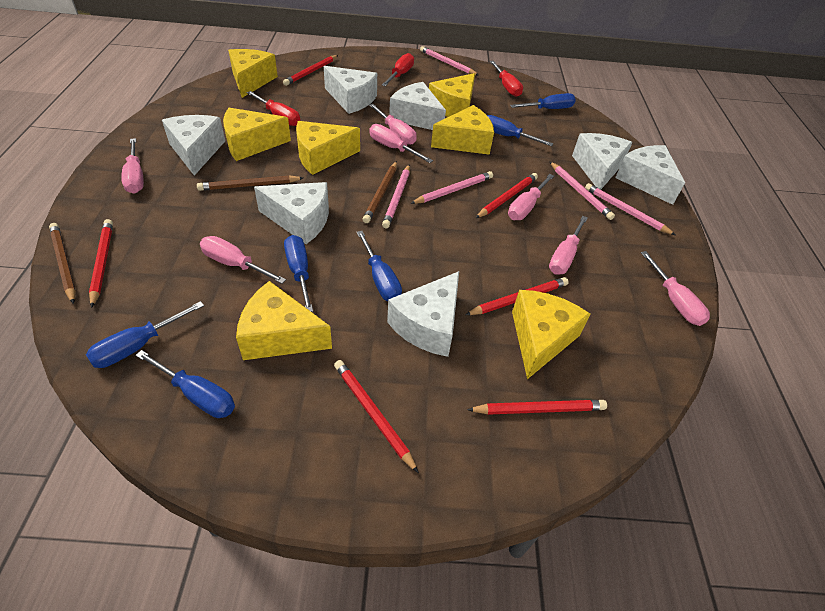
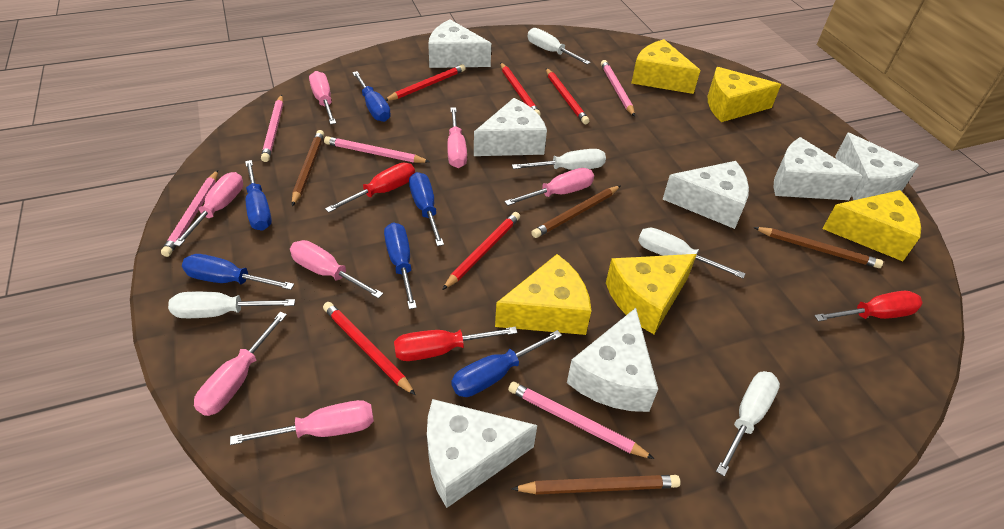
brown pencil: [49,223,76,304] [197,175,303,191] [363,161,397,223] = 3 -> [292,130,324,206] [511,475,680,495] [531,186,620,238] [753,227,883,268] = 4
red pencil: [89,219,113,308] [283,55,338,86] [334,360,419,473] [465,277,569,315] [467,400,607,415] [476,173,538,218] = 6 -> [323,302,415,395] [385,64,465,101] [442,212,520,290] [500,62,541,116] [546,68,589,124] = 5
white screwdriver: none = 0 -> [168,291,295,318] [512,149,606,170] [528,28,591,65] [638,228,746,279] [716,371,780,476] = 5
yellow cheese: [223,108,291,161] [228,49,278,98] [236,281,332,360] [296,121,360,175] [429,73,475,117] [431,105,494,155] [512,290,591,379] = 7 -> [495,254,591,335] [606,254,697,334] [631,39,700,94] [708,67,781,122] [822,190,921,261] = 5

